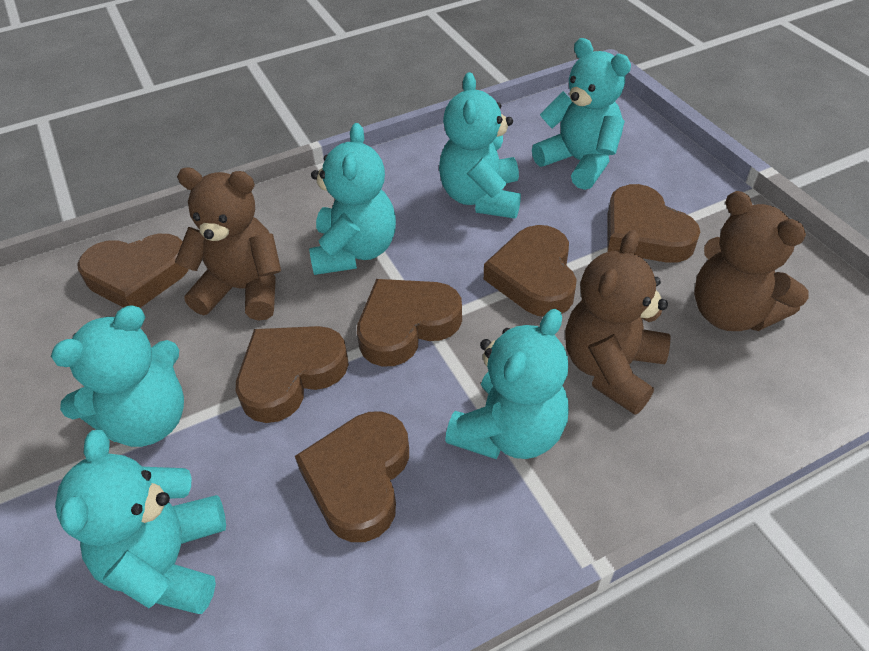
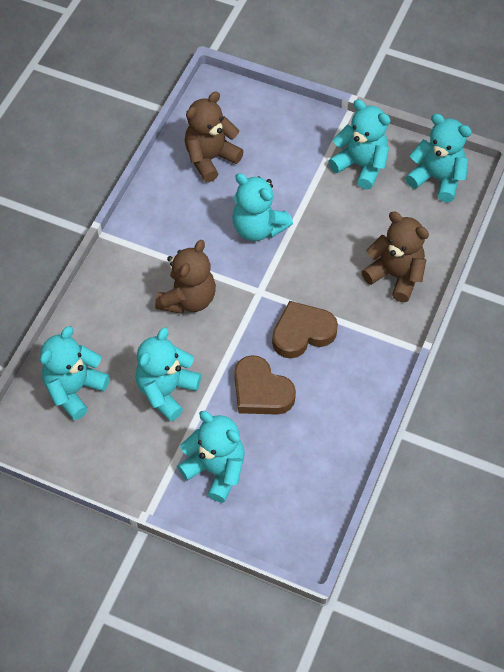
brown heart: [77,234,189,308] [236,326,349,423] [295,411,409,542] [357,279,462,366] [484,225,577,316] [608,184,700,263] = 6 -> [234,355,296,415] [272,301,338,359] = 2

